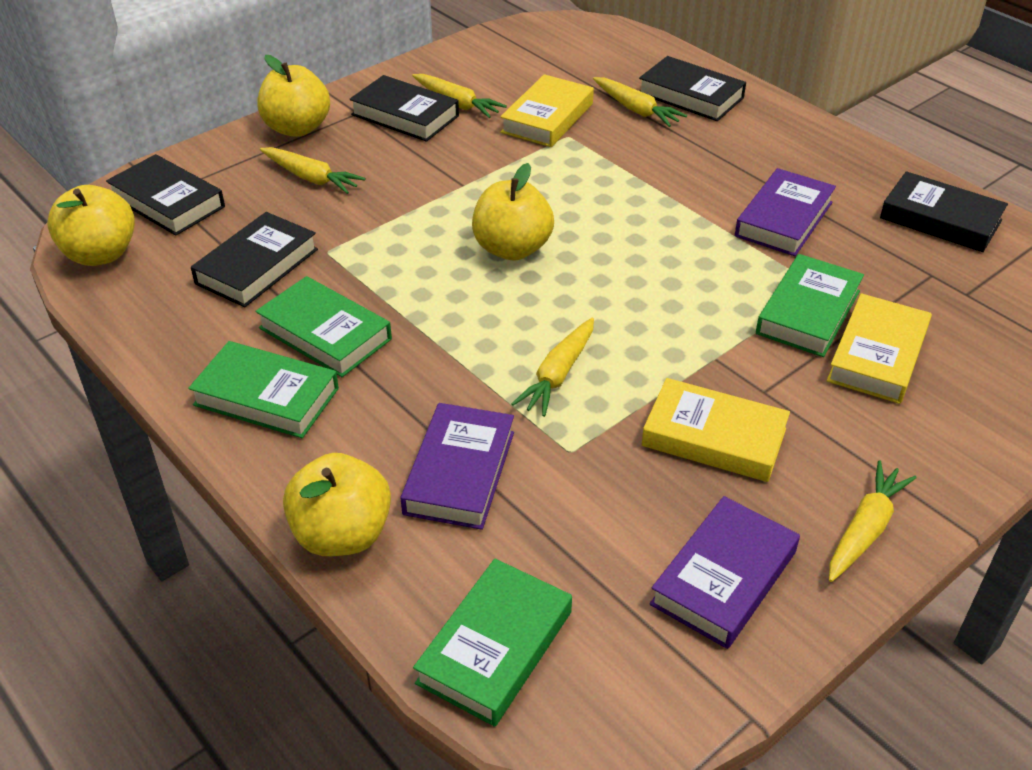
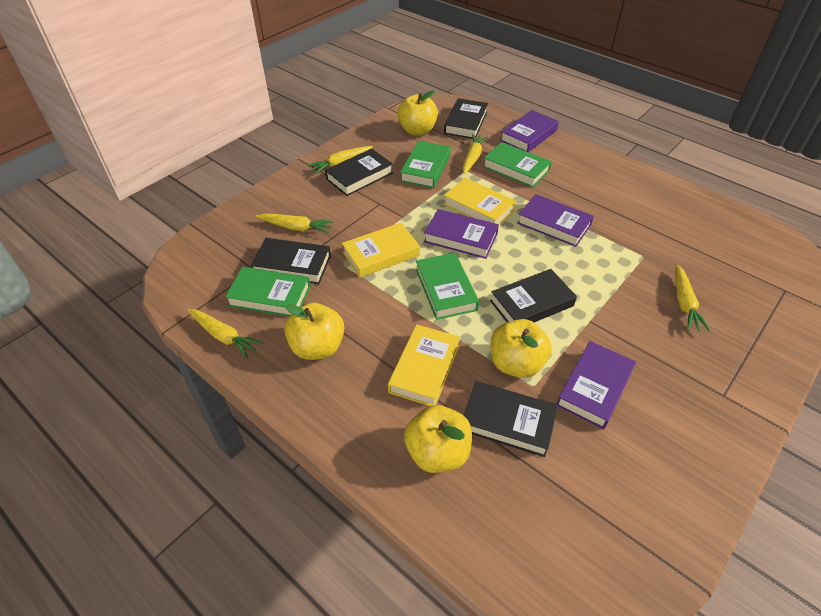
purple book: [401,403,514,530] [649,496,800,649] [735,168,836,256] = 3 -> [424,209,499,259] [500,110,559,152] [517,194,594,247] [557,341,636,429] = 4

